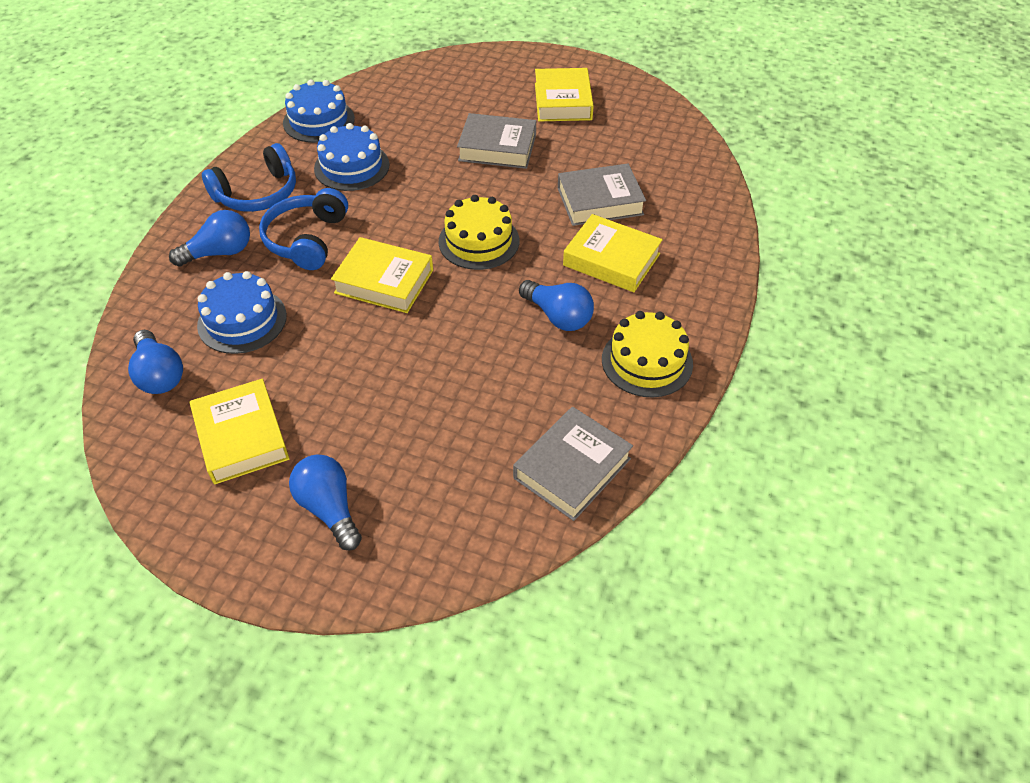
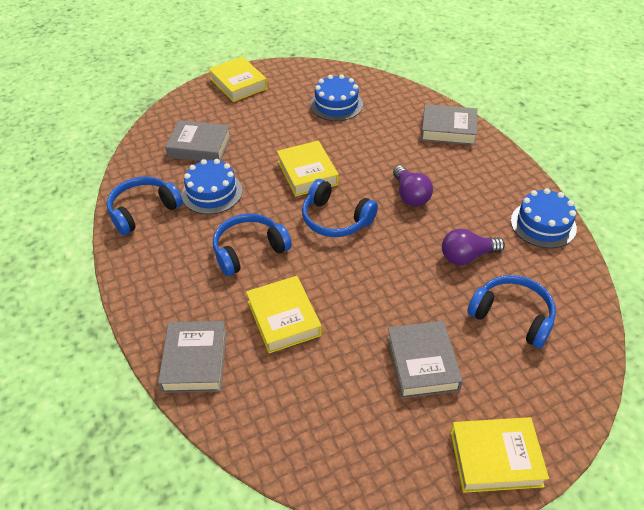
blue headphones: [202,143,296,212] [259,188,348,270] = 2 -> [107,176,183,235] [213,213,292,276] [302,179,378,237] [467,275,556,348] = 4
blue light bulb: [128,330,183,394] [169,210,250,267] [289,455,362,550] [519,280,594,331] = 4 -> none = 0
grey book: [457,113,536,169] [513,407,633,521] [558,164,646,226] = 3 -> [158,321,227,393] [165,120,231,161] [387,321,463,398] [421,104,477,145] = 4
purple light bulb: none = 0 -> [393,165,433,206] [442,229,505,265] = 2
yellow cake: [438,195,519,270] [602,311,693,398] = 2 -> none = 0

